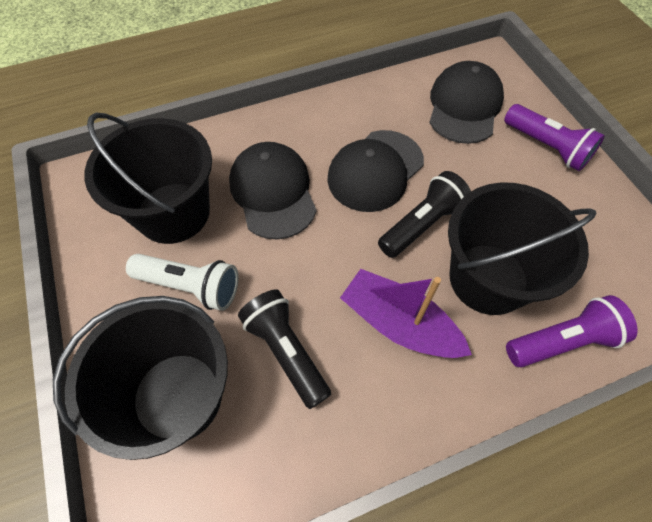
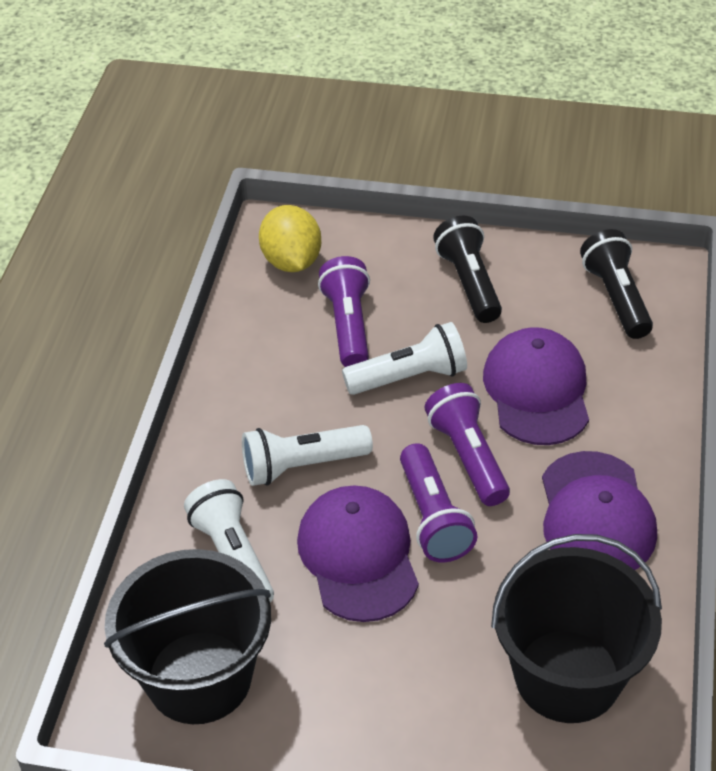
black bucket: [53,296,228,460] [84,113,212,244] [448,182,597,315] = 3 -> [104,549,271,724] [491,534,662,723] = 2
black cap: [229,142,317,240] [327,130,424,212] [429,61,504,144] = 3 -> none = 0
purple boat: [340,269,472,358] = 1 -> none = 0
purple cap: none = 0 -> [297,485,419,622] [483,327,589,445] [542,451,657,570] = 3
purple flashlight: [504,104,605,171] [506,295,638,368] = 2 -> [318,256,370,367] [400,443,478,562] [425,383,510,506] = 3
white flashlight: [126,254,238,311] = 1 -> [184,479,274,602] [242,425,373,486] [342,322,467,395] = 3
yellow lemon: none = 0 -> [259,205,321,272] = 1

